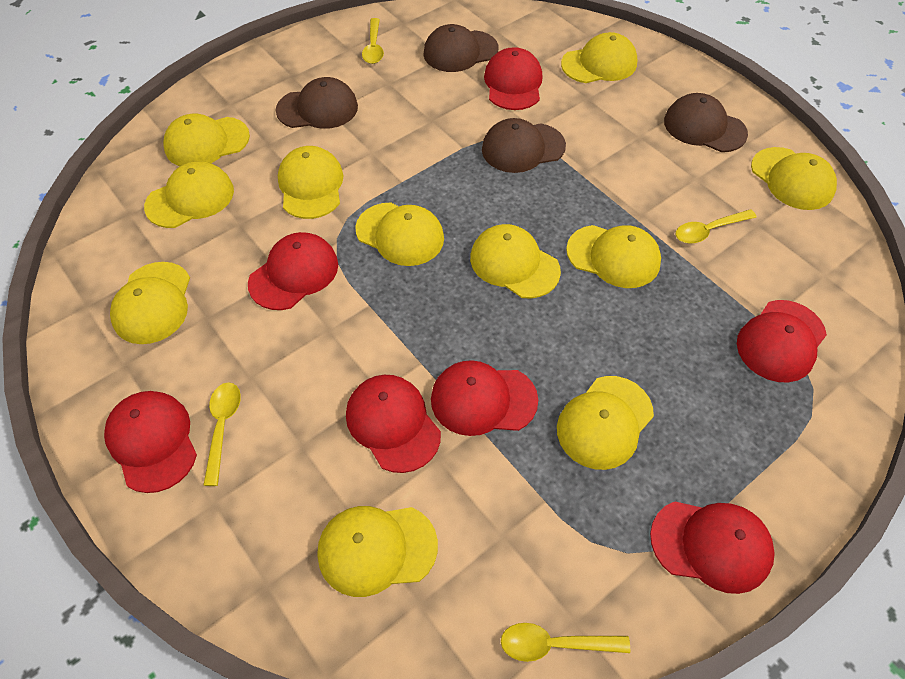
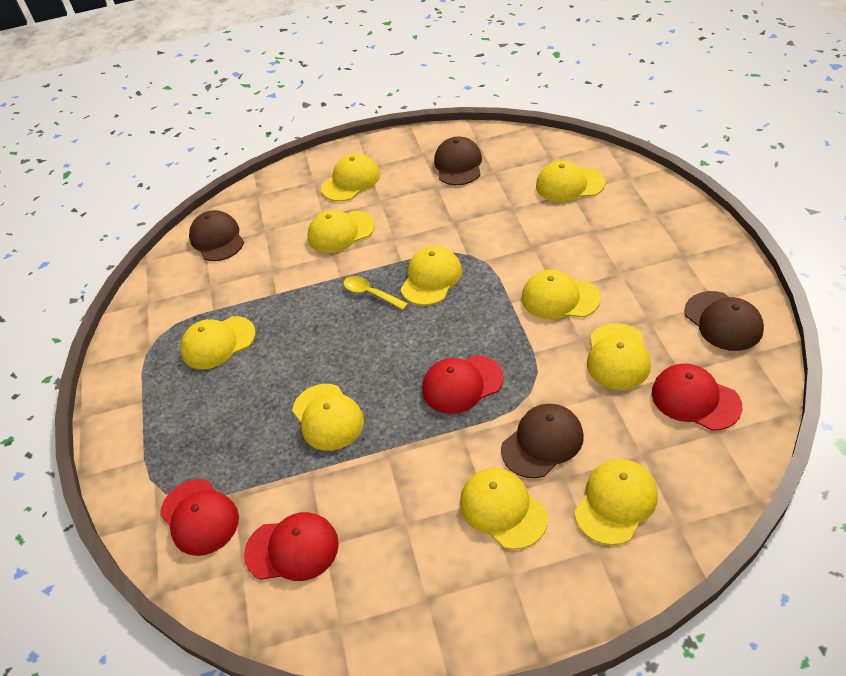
red cap: [104,391,197,493] [248,232,338,310] [346,375,441,473] [431,360,538,436] [484,47,542,110] [650,501,775,594] [737,300,827,382] = 7 -> [160,479,239,556] [244,512,339,581] [422,355,503,414] [652,363,742,431] = 4
yellow cap: [110,262,190,344] [144,161,234,228] [163,114,250,166] [278,146,343,219] [317,506,438,597] [355,202,444,266] [470,224,561,299] [557,376,654,470] [561,32,637,83] [566,225,661,288] [751,147,837,210] = 11 -> [180,316,256,369] [292,384,364,451] [308,210,375,253] [321,154,380,202] [401,246,462,306] [460,468,548,550] [522,270,601,319] [536,161,605,202] [575,459,658,545] [587,323,651,390] = 10
yellow spoon: [203,382,241,486] [362,18,384,64] [501,623,630,662] [676,209,757,244] = 4 -> [343,276,408,310] = 1

